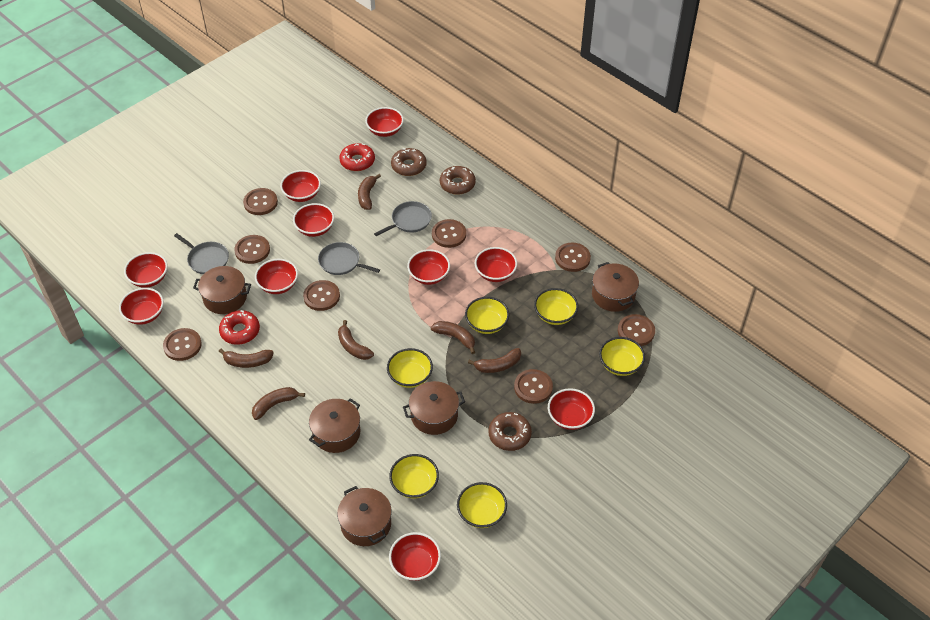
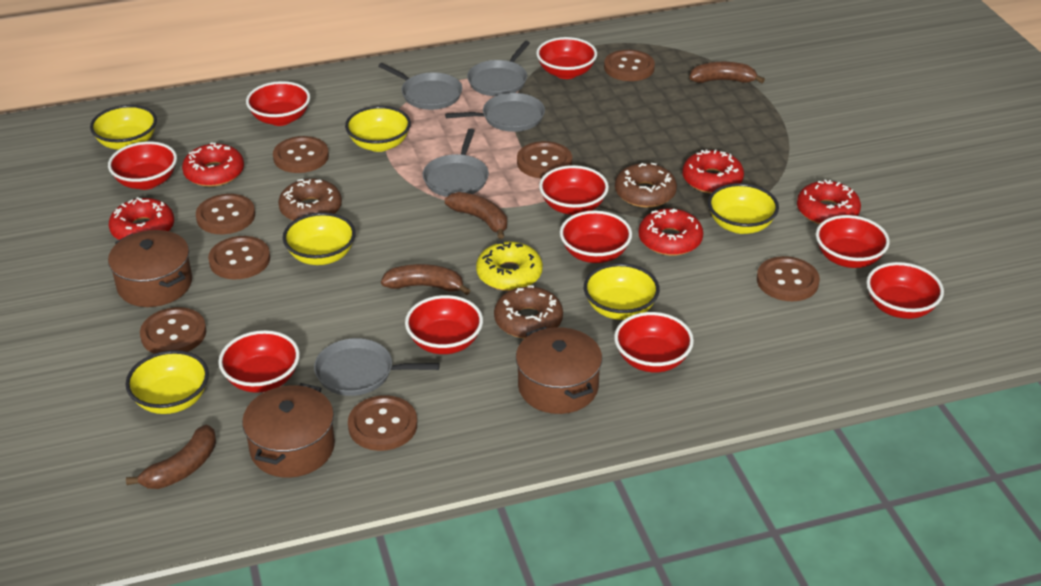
brown banana: [219,349,274,368] [252,387,305,420] [338,320,374,360] [358,174,381,210] [431,321,475,354] [468,348,521,373] = 6 -> [126,424,216,489] [381,264,470,295] [445,192,507,239] [689,62,765,83] = 4
brown pot: [193,266,251,314] [309,398,360,453] [337,486,392,546] [403,381,465,435] [592,262,639,312] = 5 -> [108,230,192,307] [242,383,335,478] [516,327,602,414] = 3
grey pan: [174,233,229,274] [318,242,380,275] [374,201,432,236] = 3 -> [314,338,440,396] [378,63,462,110] [423,129,489,197] [445,93,545,132] [467,41,530,96] = 5
red donut: [219,310,260,345] [339,143,375,171] = 2 -> [109,197,174,240] [182,142,244,187] [639,208,703,256] [683,150,744,194] [797,179,861,224] = 5
yellow donut: none = 0 -> [476,241,543,291] = 1

